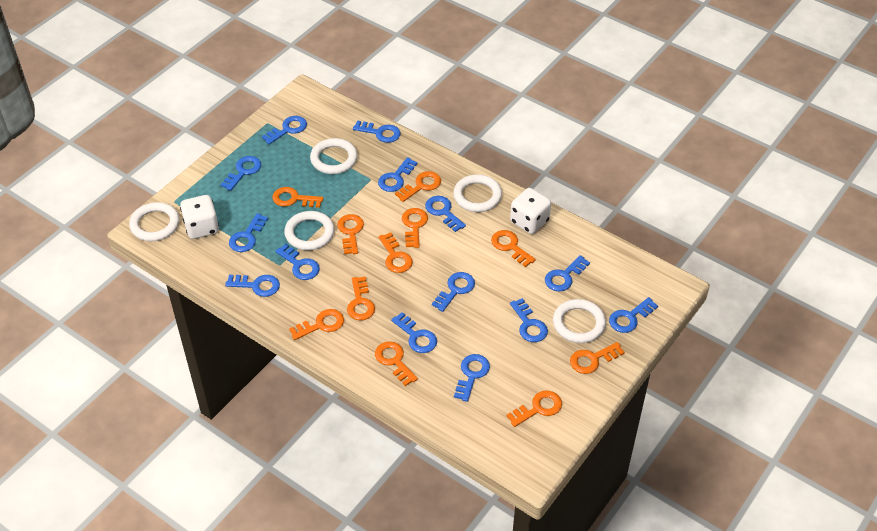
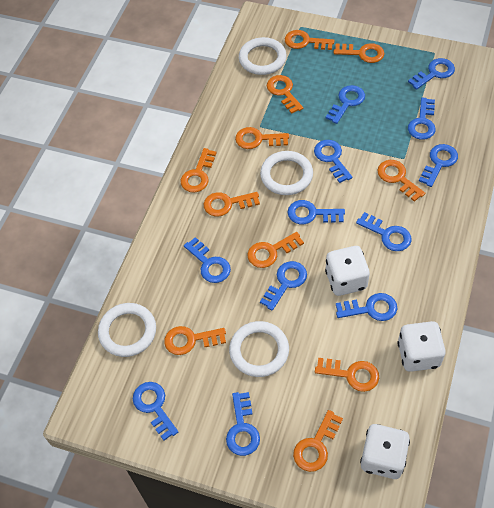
blue key: [220,156,261,191] [225,275,280,297] [229,213,268,252] [262,116,307,144] [275,244,320,280] [353,120,401,143] [378,157,418,192] [391,312,437,353] [425,196,466,232] [432,272,475,312] [454,354,490,402] [510,298,548,342] [545,255,590,292] [609,297,658,333] = 14 -> [133,382,178,441] [184,237,231,283] [226,392,260,456] [260,261,307,311] [288,200,345,224] [314,140,352,183] [326,85,365,124] [336,293,397,321] [356,212,412,251] [408,58,455,90] [408,97,436,140] [419,144,458,187] = 12
white dice: [180,195,219,239] [510,188,551,234] = 2 -> [325,246,370,296] [360,424,410,479] [398,321,446,372] = 3
white ring: [129,202,179,241] [284,211,334,250] [310,138,358,174] [453,175,502,212] [553,299,606,343] = 5 -> [98,303,156,357] [229,321,289,377] [239,37,287,75] [260,151,313,195] = 4

